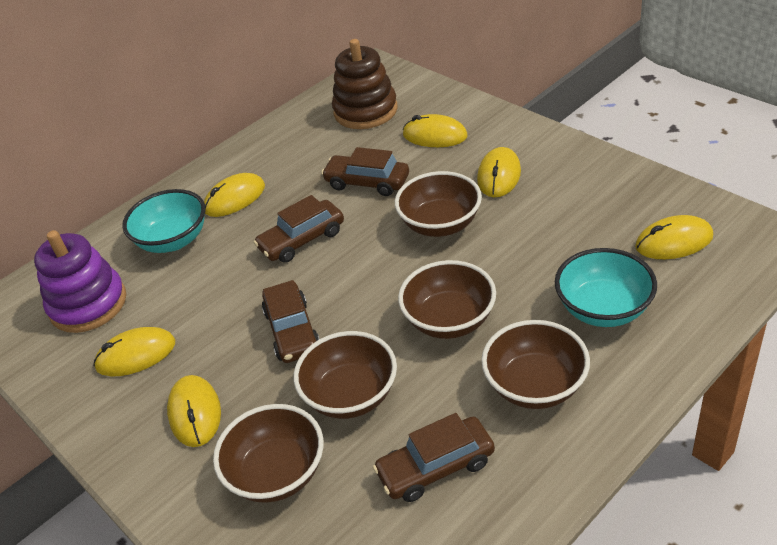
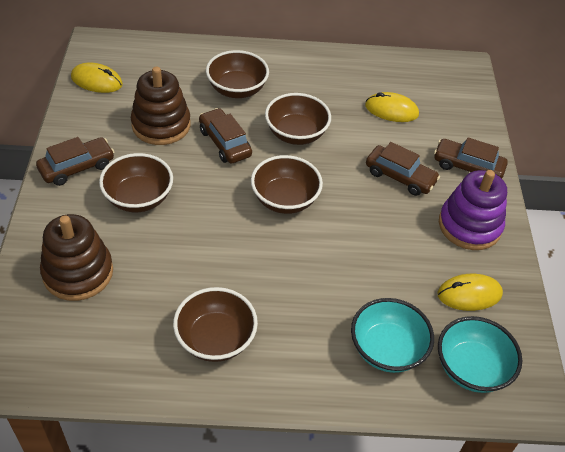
brown stacking toy: [332,39,397,129] = 1 -> [40,214,113,301] [131,66,191,145] = 2
yellow mouse: [93,327,175,377] [167,375,221,447] [204,173,265,217] [403,114,468,147] [477,147,521,197] [635,215,713,259] = 6 -> [71,62,123,93] [365,92,419,122] [438,274,503,311] = 3

